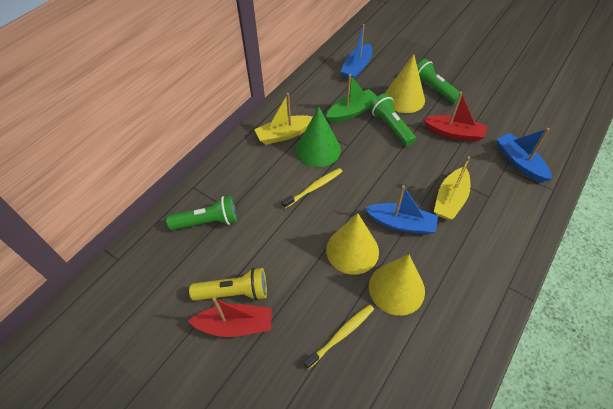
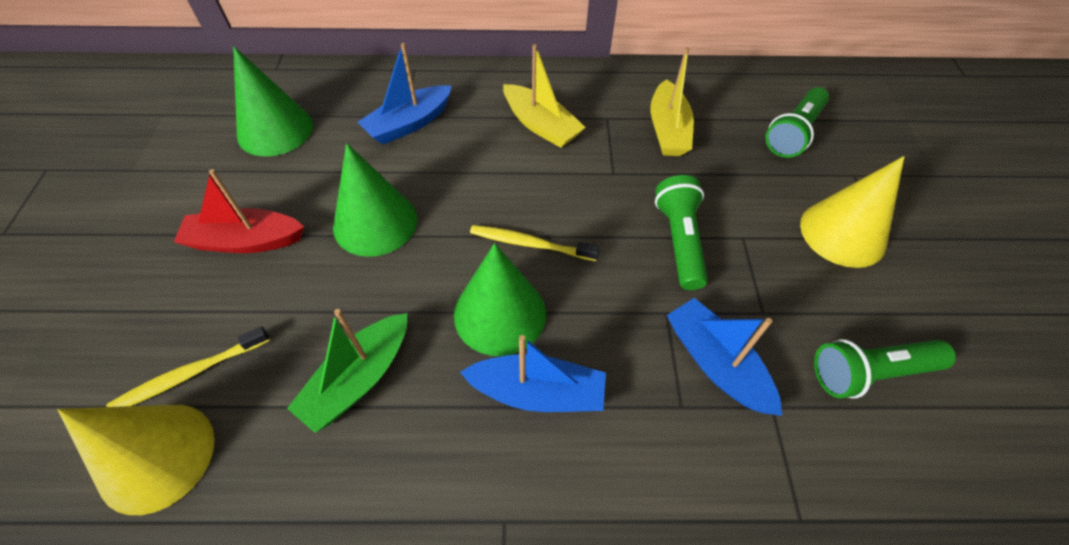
green cone: [296,107,341,167] = 1 -> [233,46,313,157] [333,143,417,257] [454,243,546,356] = 3
red boat: [188,297,272,337] [423,92,487,142] = 2 -> [174,169,304,253] = 1
yellow cone: [326,213,379,275] [369,255,425,316] [385,54,425,113] = 3 -> [58,405,215,515] [800,156,905,268] = 2
yellow flashlight: [189,268,267,301] = 1 -> none = 0

